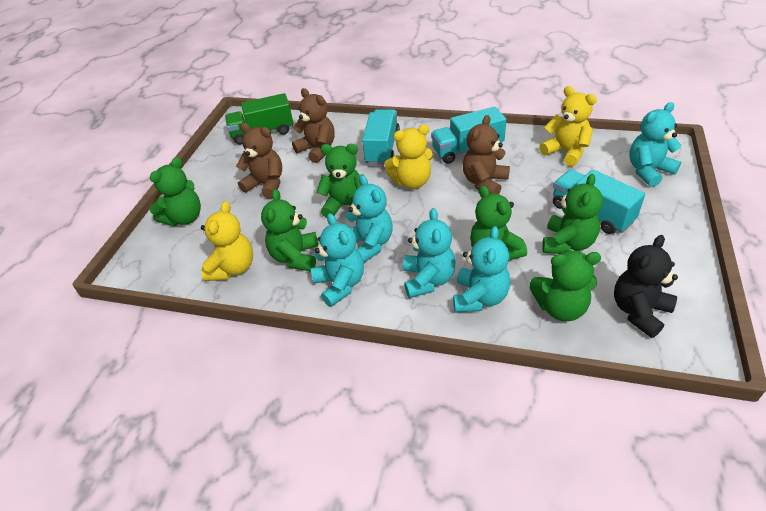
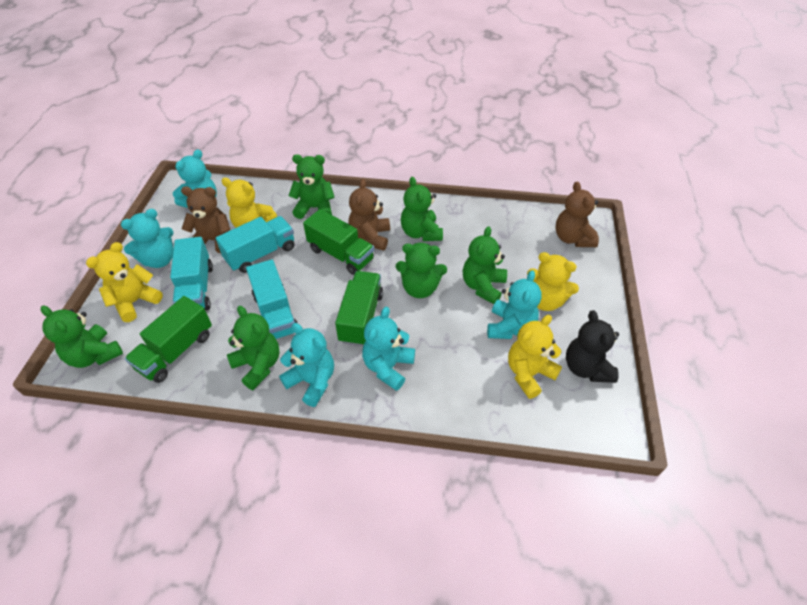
green truck: [225,93,294,145] = 1 -> [125,296,212,383] [303,209,374,275] [335,271,383,346] = 3
yellow teddy bear: [201,201,253,281] [384,124,433,189] [539,86,597,167] = 3 -> [86,242,163,322] [221,178,277,228] [508,315,562,399] [527,252,579,311] = 4

